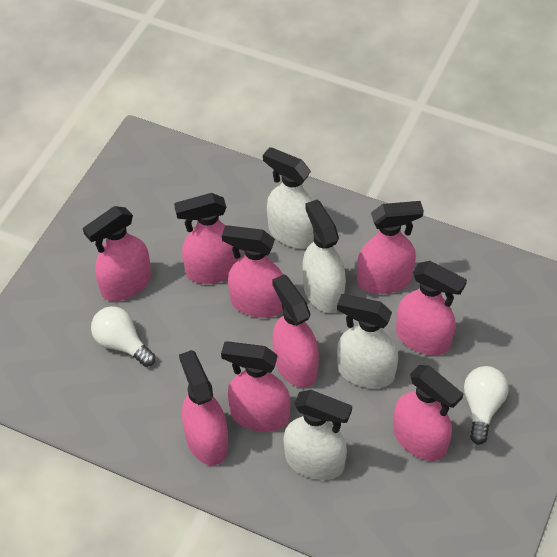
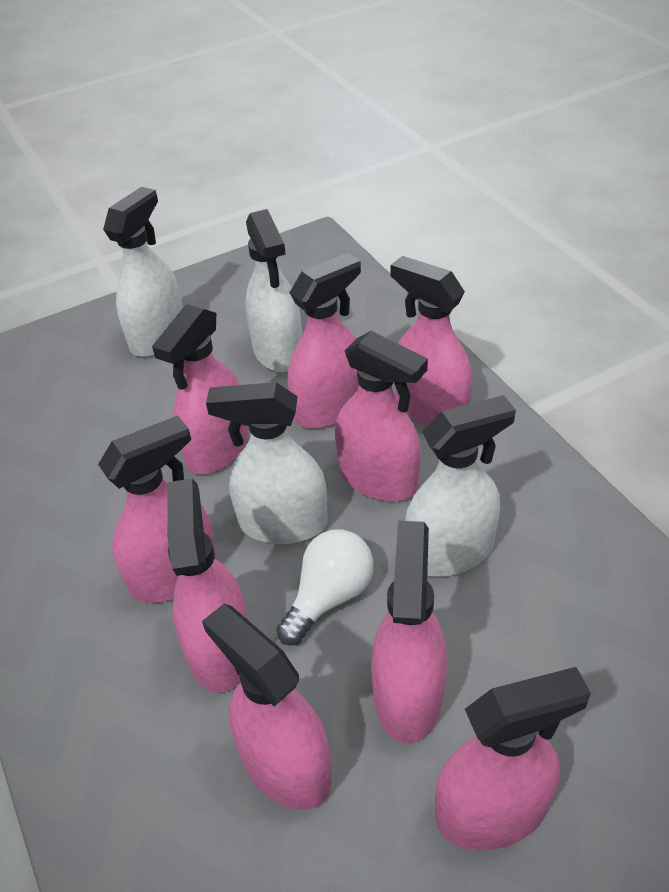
white light bulb: [91,306,156,367] [464,366,509,445] = 2 -> [276,529,374,646] = 1

